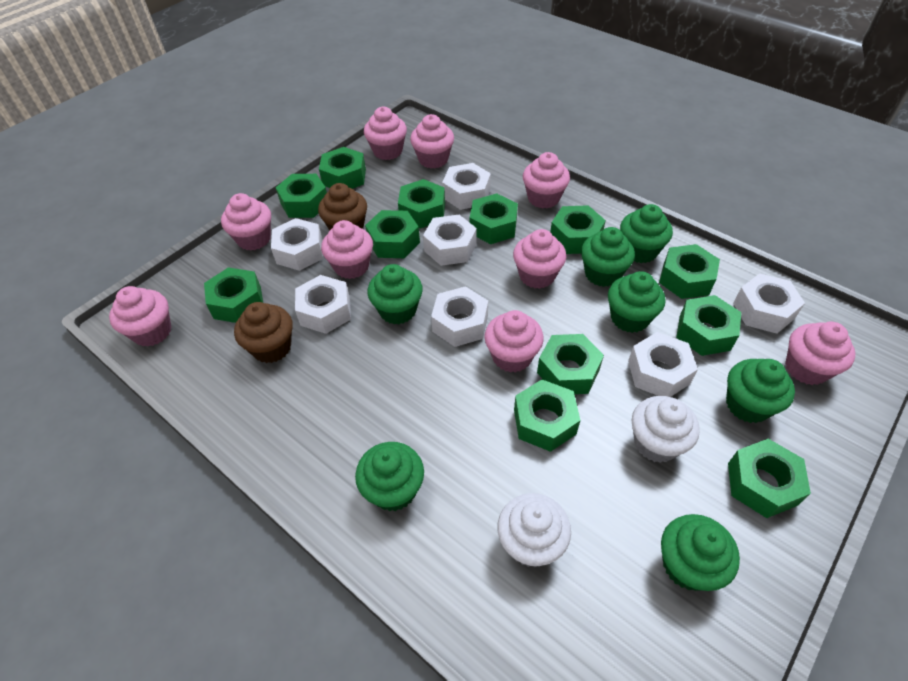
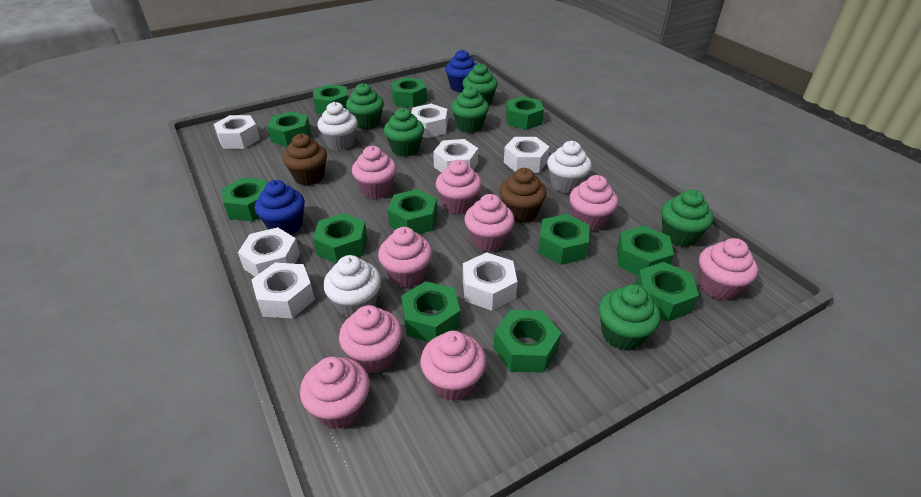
blue cupcake: none = 0 -> [255,180,305,235] [445,50,477,92] = 2
green cupcake: [355,442,424,511] [367,264,423,324] [581,227,635,287] [608,271,665,333] [620,204,673,263] [661,514,740,591] [726,359,795,423] = 7 -> [346,83,384,130] [384,107,424,157] [451,86,489,133] [463,63,498,105] [598,284,660,351] [661,190,714,247] = 6
white cupcake: [498,493,571,567] [632,396,700,463] = 2 -> [317,102,358,150] [323,255,381,317] [547,141,592,193] = 3

